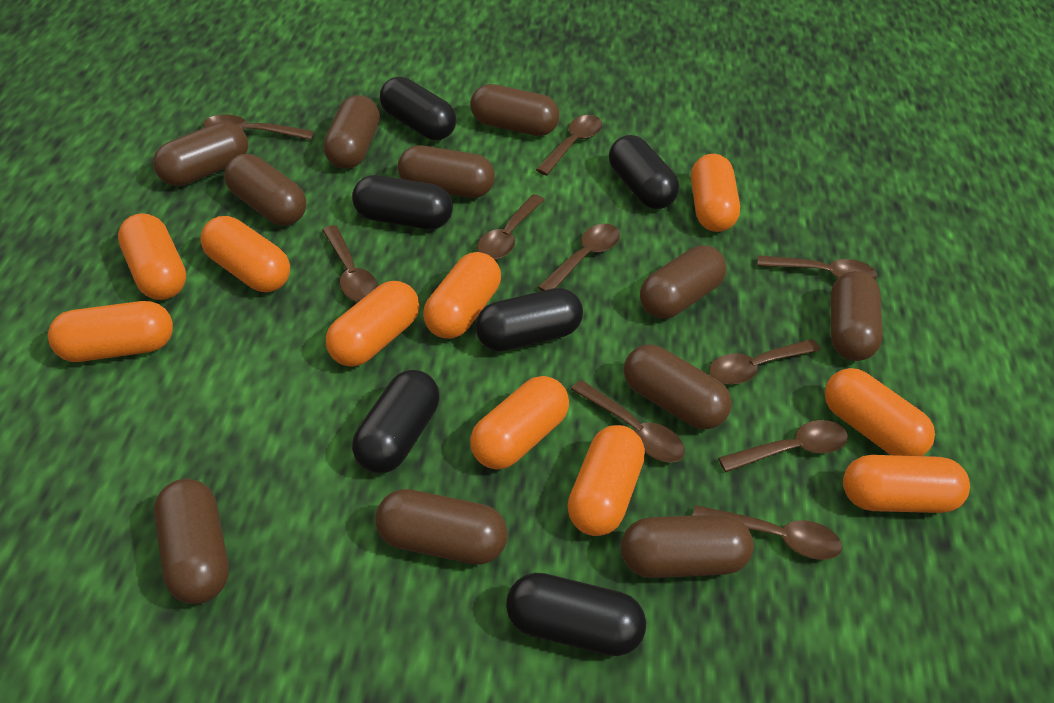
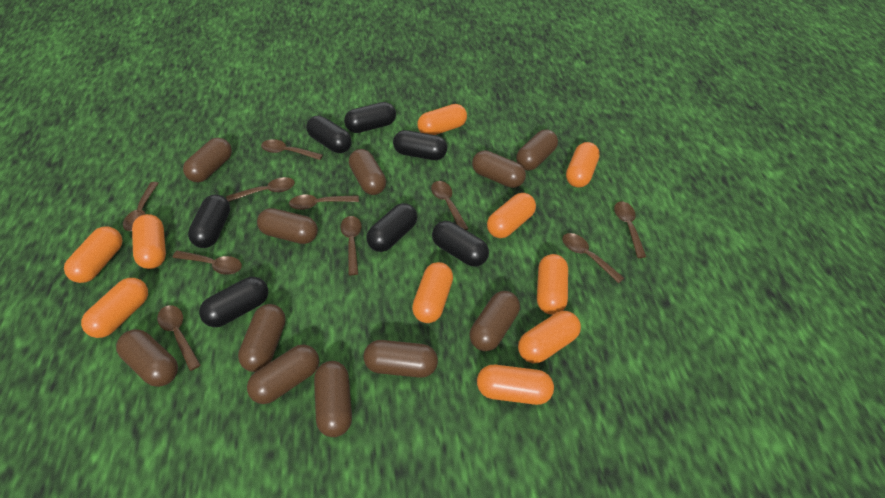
black capsule: [352,175,453,229] [352,370,440,473] [380,77,456,140] [475,288,583,352] [506,573,646,656] [609,135,679,209] = 6 -> [188,195,230,248] [199,277,268,327] [306,116,352,153] [344,102,396,133] [366,203,417,252] [393,130,447,160] [432,221,489,266] = 7

